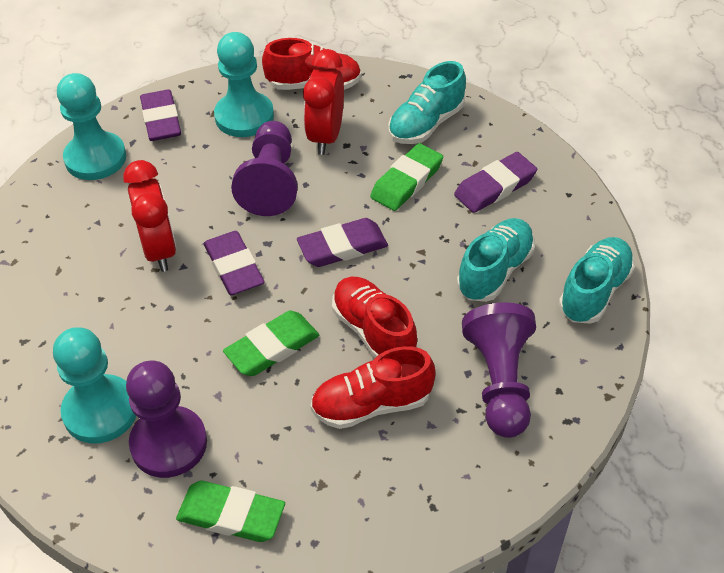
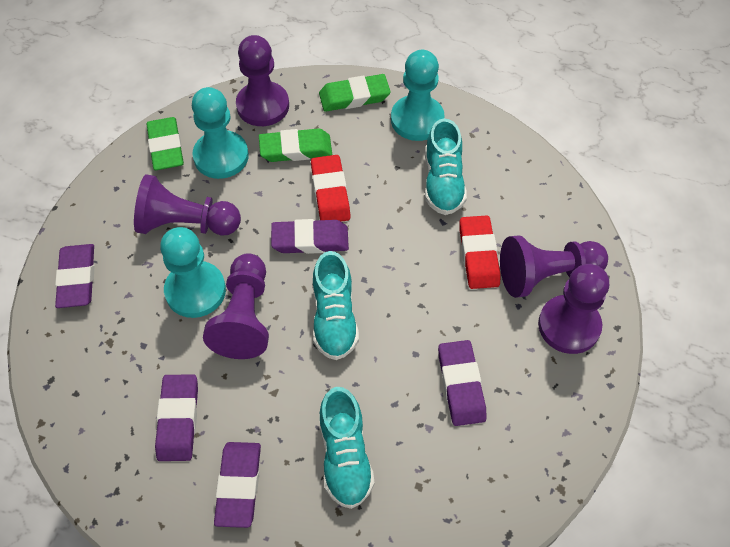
purple eraser: [140,89,181,141] [204,231,265,295] [297,218,388,267] [454,152,537,213] = 4 -> [55,244,95,308] [155,374,198,461] [214,442,261,528] [271,219,349,254] [438,340,487,426] = 5
purple pawn: [126,361,207,478] [231,121,298,216] [462,302,536,438] = 3 -> [134,174,241,236] [203,253,269,359] [236,35,289,126] [500,235,608,298] [538,264,609,354] = 5
red clock: [123,160,176,272] [303,49,344,155] = 2 -> none = 0
red eraser: none = 0 -> [311,155,351,222] [460,216,500,289] = 2
red shoe: [262,38,362,90] [311,346,435,429] [332,277,417,358] = 3 -> none = 0

